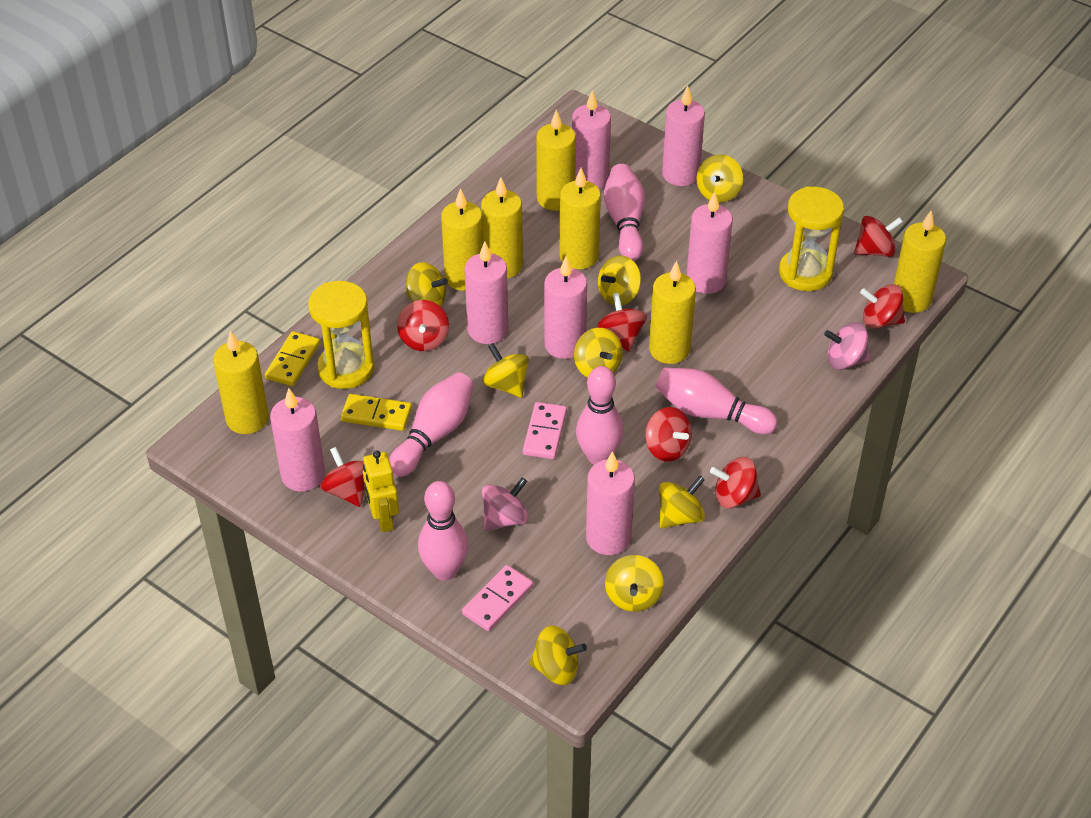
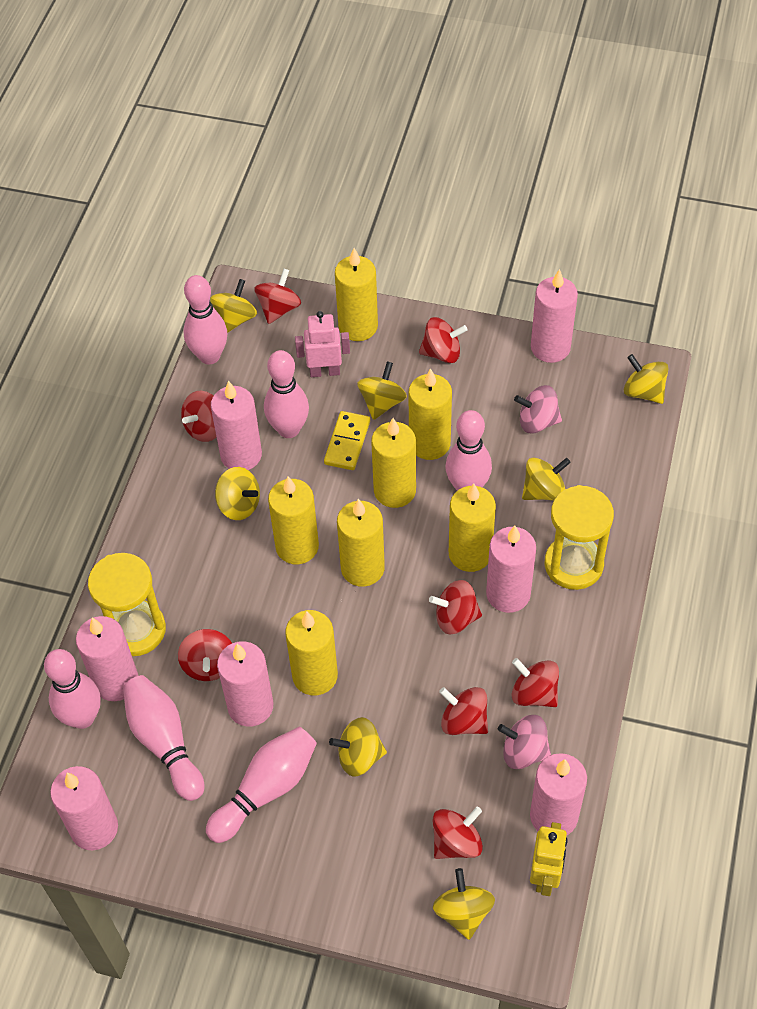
pink bowling pin: [389,372,474,477] [418,481,468,581] [576,366,624,465] [603,164,645,261] [655,367,778,435] = 5 -> [44,649,101,729] [123,675,204,801] [183,275,227,364] [206,727,317,843] [264,350,309,438] [445,410,492,491] = 6
pink domino: [462,565,533,631] [523,402,567,459] = 2 -> none = 0
pink robot: none = 0 -> [295,311,350,377] = 1
red spinning top: [320,447,365,507] [397,300,449,351] [597,293,647,352] [645,407,692,462] [710,457,761,508] [854,216,903,257] [860,284,905,329] = 7 -> [178,629,232,681] [181,391,216,442] [254,269,301,324] [419,317,468,363] [429,580,482,634] [433,807,483,859] [439,687,488,735] [512,658,559,707] = 8
yellow domino: [265,331,320,386] [341,394,412,431] = 2 -> [324,411,370,470] = 1
yellow spinning top: [405,262,448,307] [482,343,529,398] [529,626,587,685] [574,328,623,378] [598,255,641,305] [605,555,664,612] [659,476,705,528] [696,154,743,203] = 8 -> [210,279,257,333] [215,467,260,520] [329,717,387,777] [357,361,407,420] [433,868,495,940] [522,458,571,501] [624,354,668,404] = 7

